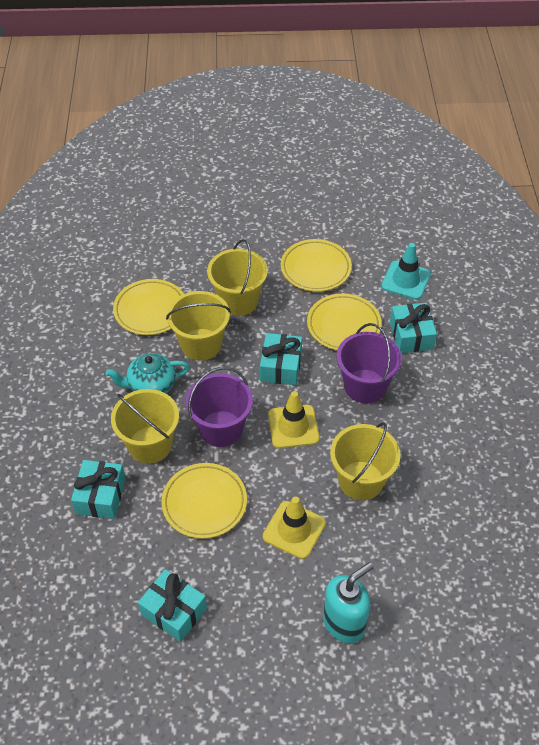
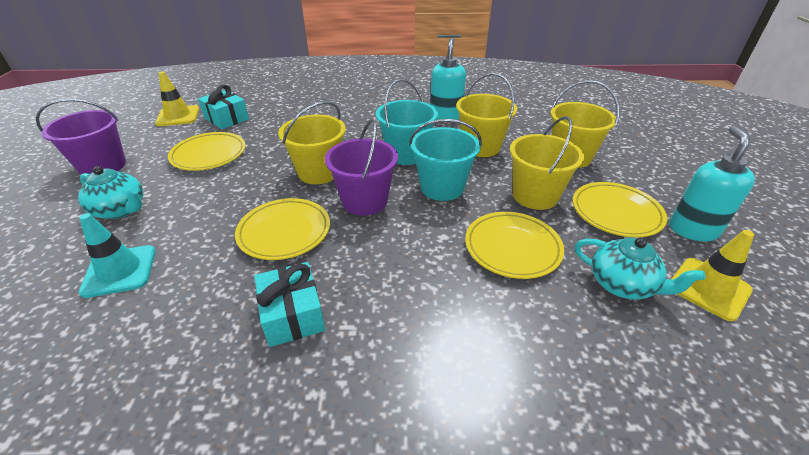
turquoise bucket: none = 0 -> [376,79,438,165] [409,119,482,201] = 2
turquoise gift: [71,460,125,519] [138,569,207,642] [260,333,302,385] [390,303,437,353] = 4 -> [198,85,249,129] [254,262,325,347] = 2
turquoise soap dispenser: [323,562,374,643] = 1 -> [430,38,466,120] [669,126,755,241] = 2
turquoise teapot: [106,353,190,393] = 1 -> [78,166,143,219] [575,237,706,300] = 2

